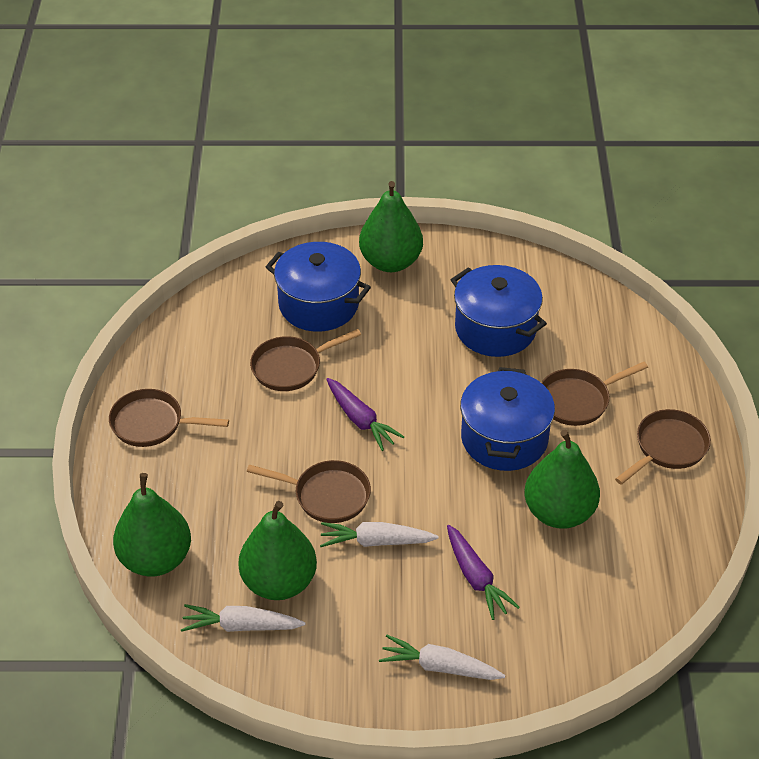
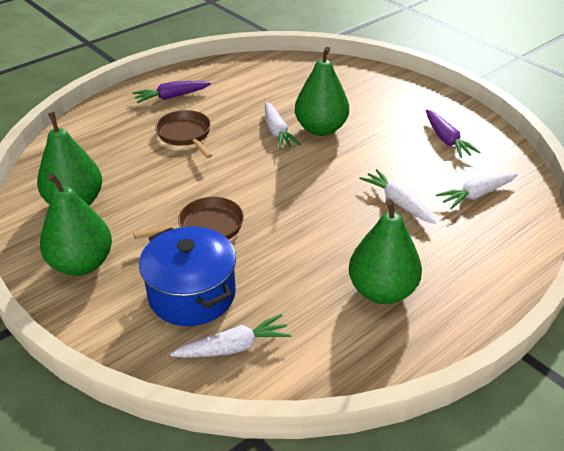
blue pot: [266,242,371,332] [451,265,547,357] [460,367,555,471] = 3 -> [139,227,236,326] = 1
brown pan: [109,389,229,447] [247,460,371,523] [250,329,361,391] [541,362,648,426] [615,409,711,485] = 5 -> [133,197,244,240] [155,110,213,158] = 2
white carrot: [181,604,305,632] [320,522,438,547] [379,635,505,680] = 3 -> [170,314,291,358] [265,102,301,149] [359,169,436,224] [436,172,518,209] = 4

